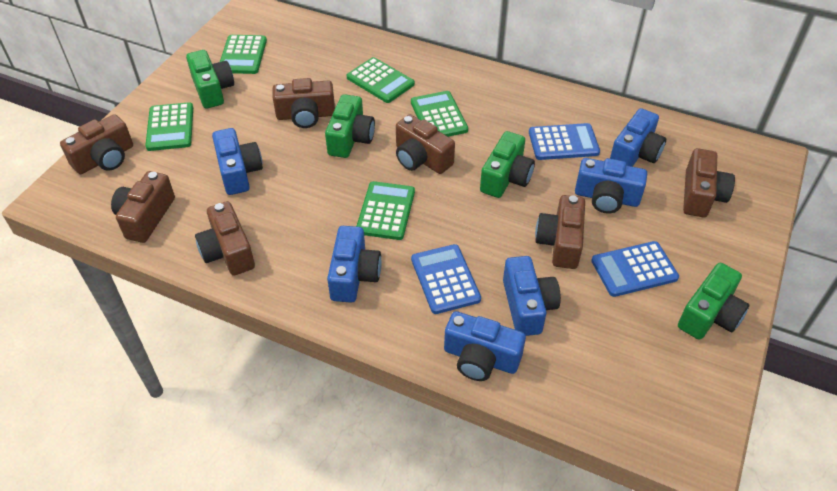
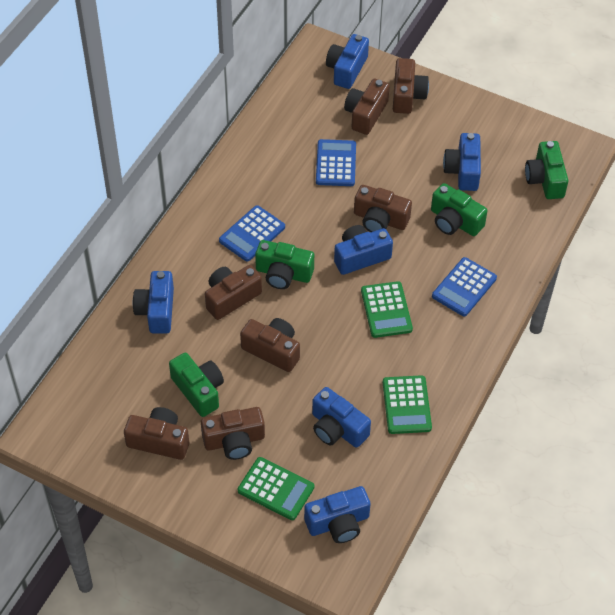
green calculator: [145,102,193,151] [220,35,267,74] [347,57,415,103] [356,181,415,240] [411,91,468,137] = 5 -> [238,457,314,520] [361,281,413,338] [383,375,432,434] = 3

